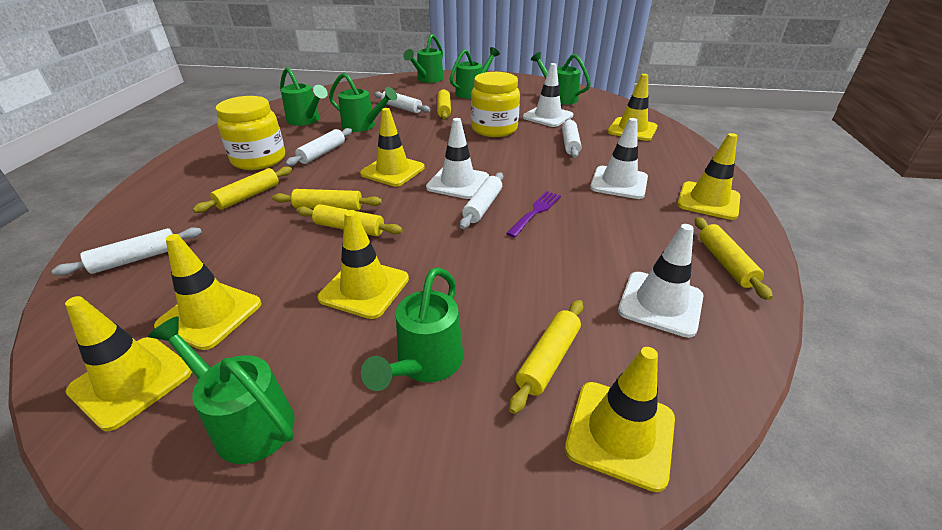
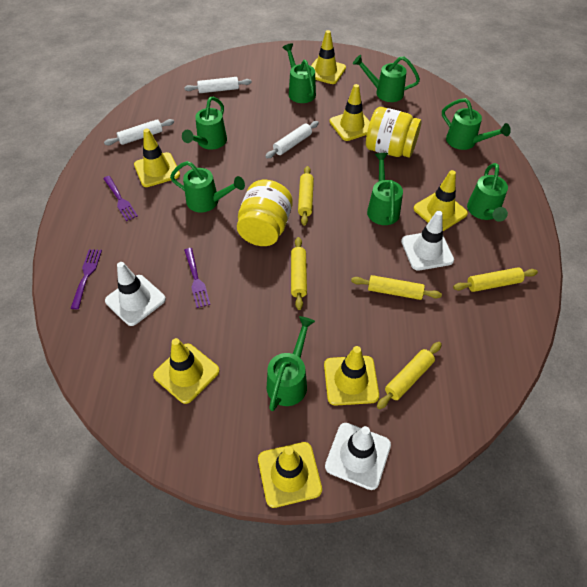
green watering can: [148,316,295,464] [280,67,328,126] [329,73,397,132] [361,267,463,391] [403,34,444,83] [450,47,500,99] [531,52,591,105] = 7 -> [170,161,245,212] [182,97,227,150] [267,316,315,411] [282,43,316,103] [353,55,420,102] [367,153,403,225] [442,98,511,150] [467,163,508,222] = 8
purple fork: [506,191,561,237] = 1 -> [71,249,102,309] [103,176,138,221] [184,248,210,308] = 3
white rolling pin: [52,227,202,276] [285,128,352,166] [374,91,431,113] [460,173,503,229] [562,118,582,158] = 5 -> [104,119,174,145] [184,77,252,93] [265,121,319,158] = 3
white traffic cone: [426,118,489,199] [523,63,573,127] [590,118,648,199] [618,224,703,338] = 4 -> [105,262,166,326] [325,423,391,490] [401,211,454,271] = 3
yellow rolling pin: [193,167,292,213] [272,189,382,210] [296,204,403,236] [437,89,451,120] [509,300,583,414] [695,217,773,300] = 6 -> [291,237,307,310] [298,166,314,226] [351,275,442,300] [377,342,442,409] [453,267,538,292] = 5

